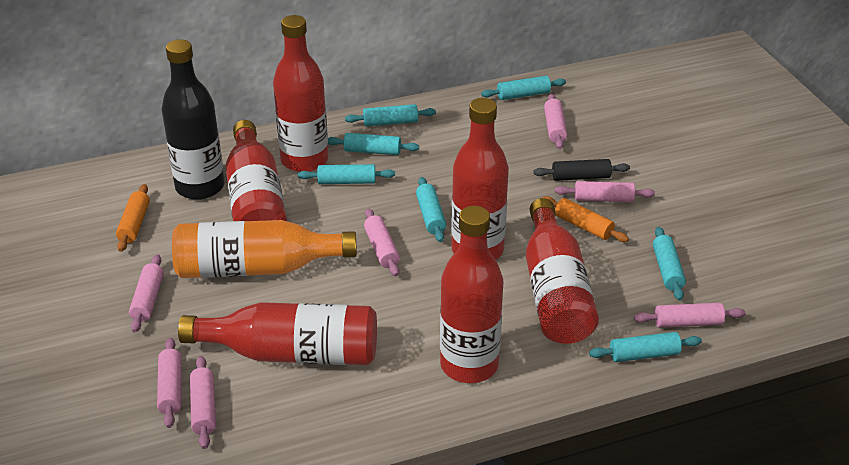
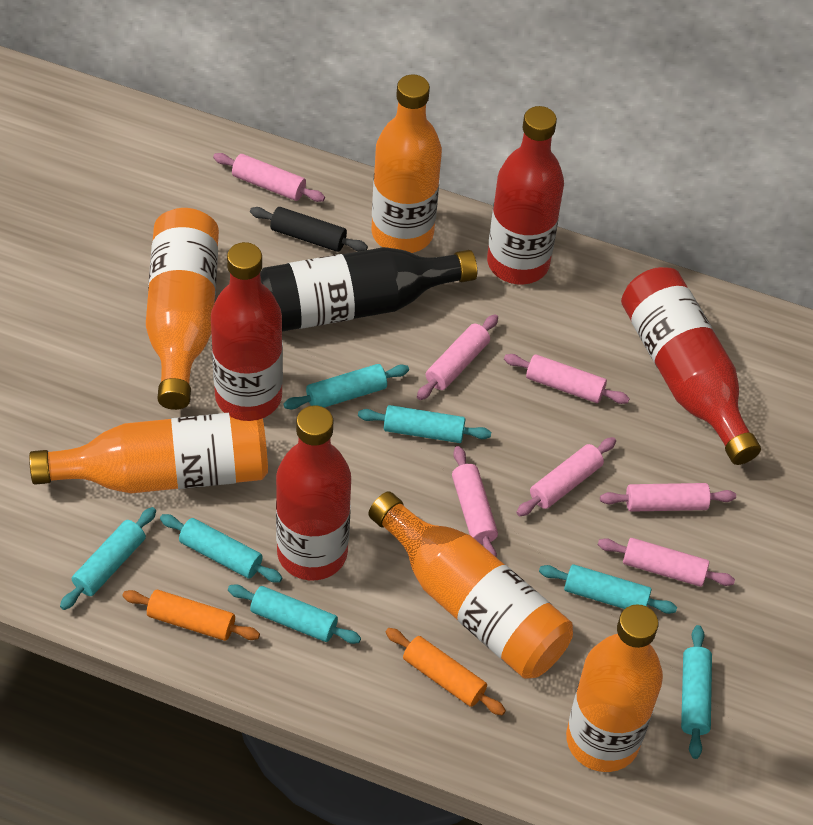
orange bottle: [172,220,357,278] = 1 -> [29,411,268,493] [146,208,219,410] [368,491,573,679] [371,74,442,253] [566,604,663,772] = 5
red bottle: [178,302,377,365] [225,120,287,221] [273,15,328,172] [440,206,503,383] [451,98,509,260] [526,198,599,344] = 6 -> [211,242,283,418] [276,405,351,580] [487,106,564,285] [621,267,761,465] = 4

